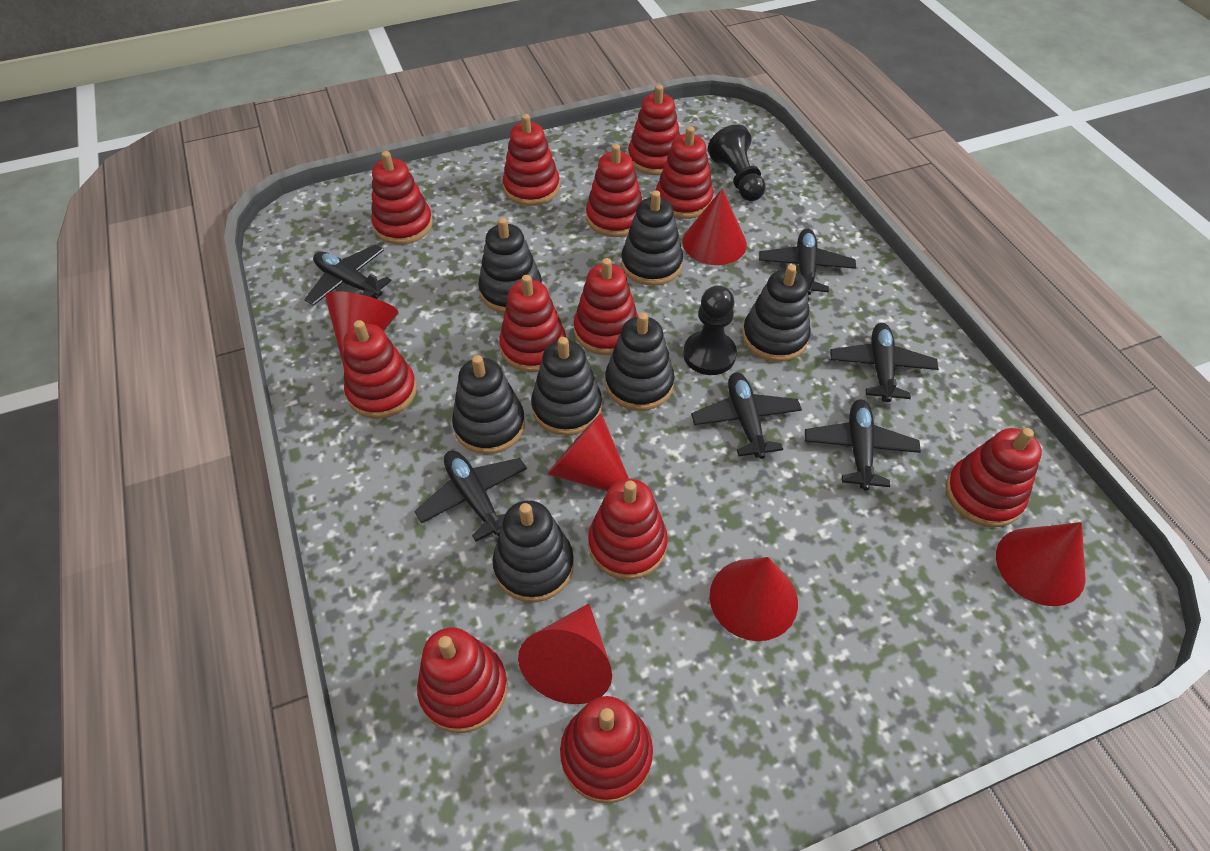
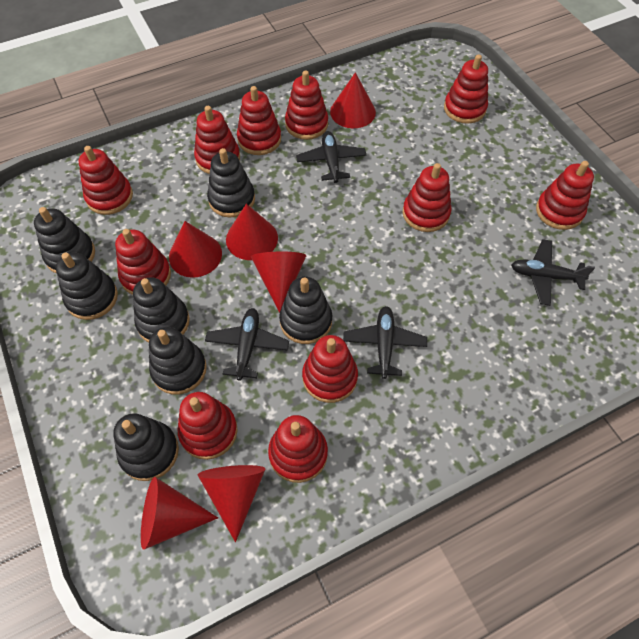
black pawn: [683,285,737,375] [708,124,766,201] = 2 -> none = 0
black plane: [304,244,392,306] [414,450,527,541] [691,372,802,459] [759,228,856,296] [805,399,921,490] [830,323,938,402] = 6 -> [205,308,289,381] [296,131,366,183] [343,306,427,379] [511,239,595,306] = 4
red stacking toy: [343,320,417,419] [371,151,433,245] [417,627,508,733] [499,275,566,372] [503,114,560,206] [560,696,653,803] [574,258,638,355] [586,144,642,237] [588,479,668,580] [628,85,680,175] [656,126,714,219] [946,428,1042,527] = 12 -> [78,146,133,215] [115,229,171,295] [178,392,237,460] [194,106,240,174] [237,86,281,155] [268,415,328,483] [285,70,328,140] [302,335,358,403] [403,163,451,232] [444,54,488,124] [536,161,594,230] = 11

